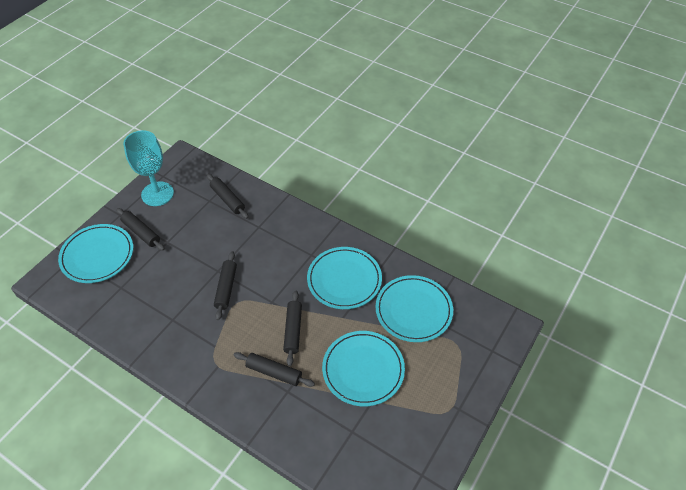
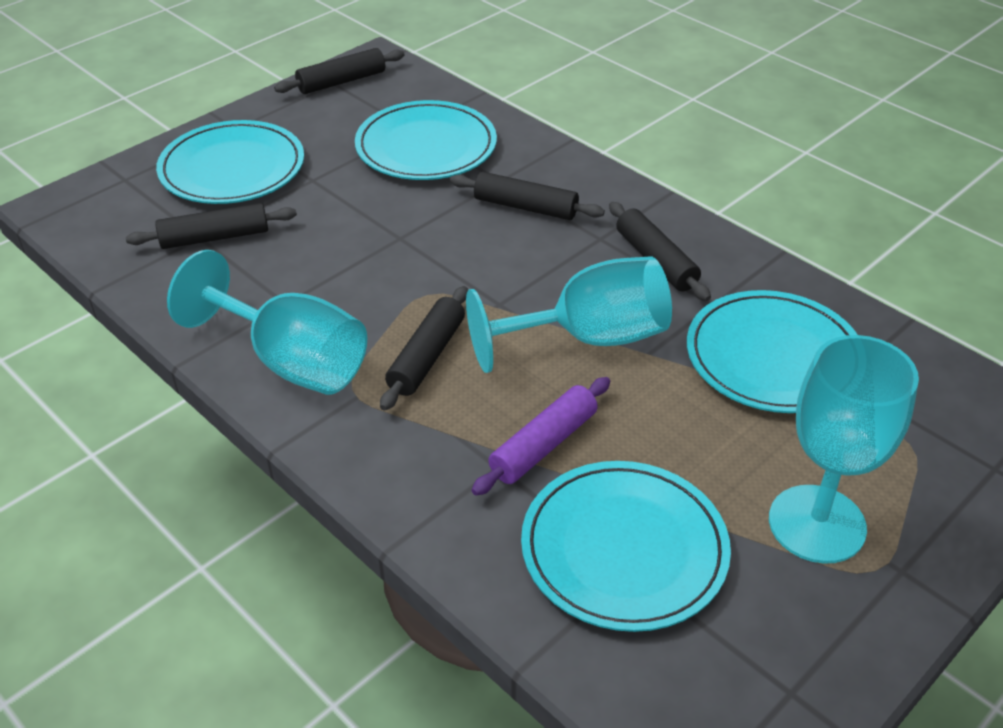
purple rolling pin: none = 0 -> [472,377,610,496] = 1
turquoise goblet: [123,130,174,206] = 1 -> [167,250,367,395] [466,256,672,373] [769,335,919,564] = 3

